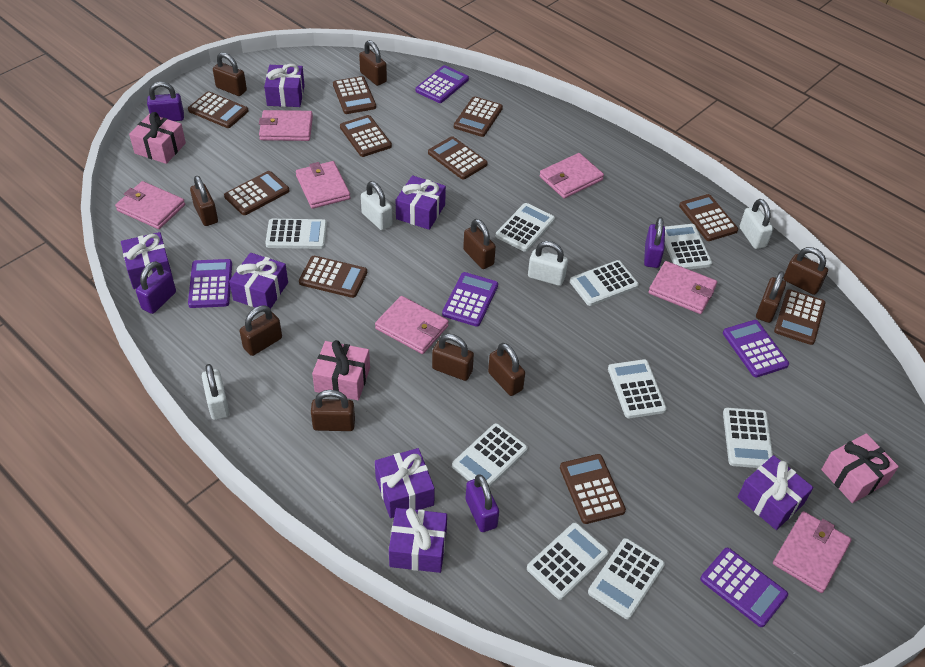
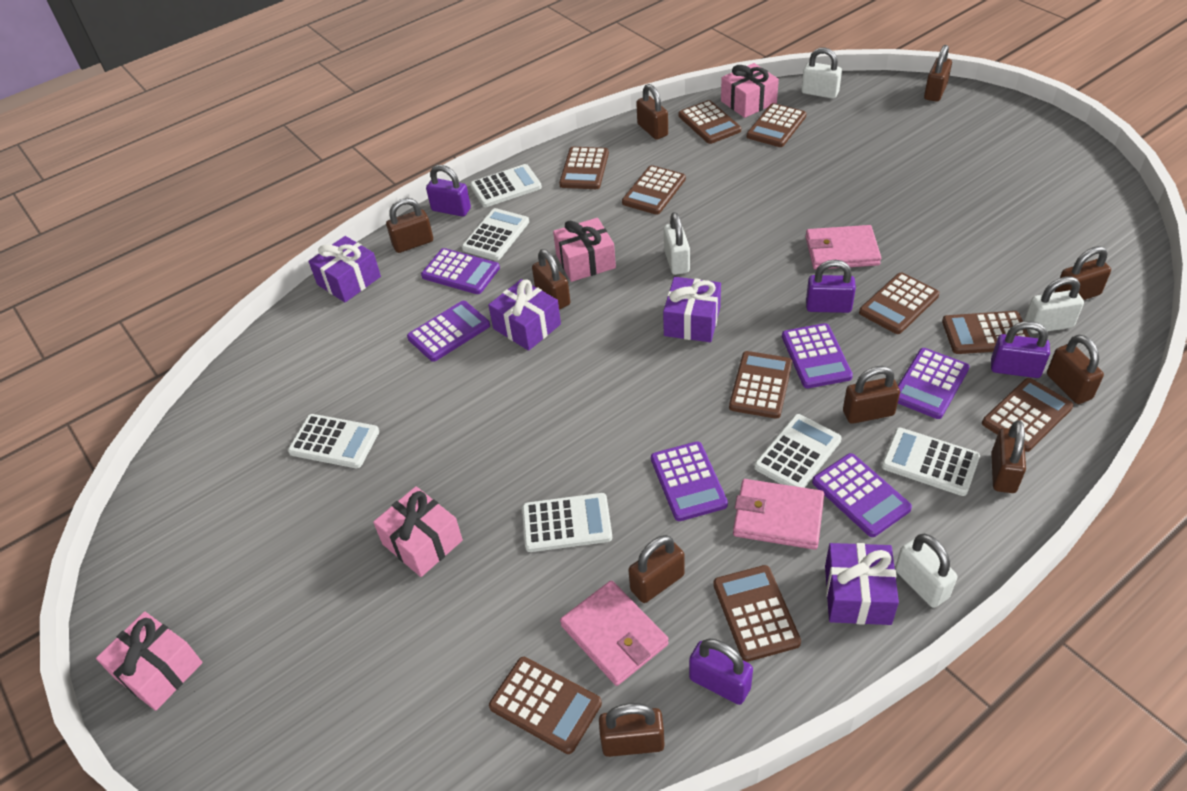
pink gift: [129,112,186,164] [312,340,370,400] [821,433,899,503] = 3 -> [96,612,202,711] [373,486,463,577] [553,218,616,282] [721,63,779,118] = 4
pink wallet: [115,181,185,229] [259,110,313,141] [296,161,351,209] [375,296,449,354] [540,153,604,199] [649,261,717,314] [773,511,852,593] = 7 -> [560,581,669,686] [733,479,824,550] [805,225,881,270] = 3
purple calculator: [188,259,232,308] [415,65,469,103] [442,272,498,327] [700,548,788,627] [723,320,789,378] = 5 -> [407,301,490,362] [421,248,500,294] [651,441,728,521] [782,323,853,388] [812,453,912,537] [898,348,970,419] = 6
purple gift: [121,232,173,289] [229,253,288,309] [264,64,305,107] [375,448,435,518] [389,508,447,573] [396,175,446,230] [738,455,814,530] = 7 -> [308,236,381,302] [488,279,561,351] [663,277,721,342] [825,543,899,625] = 4
white calculator: [265,219,327,249] [452,423,528,488] [496,203,555,252] [527,523,609,600] [570,260,639,306] [588,538,665,619] [608,359,667,418] [665,224,712,269] [723,408,773,468] = 9 -> [288,414,379,468] [462,208,529,261] [470,164,542,207] [522,493,612,552] [754,414,842,488] [881,427,980,496] = 6

